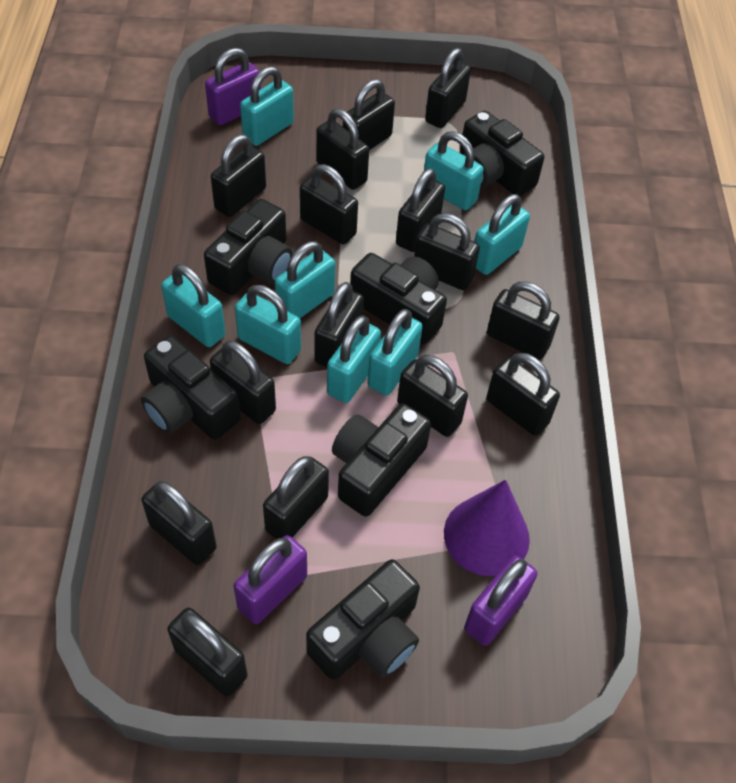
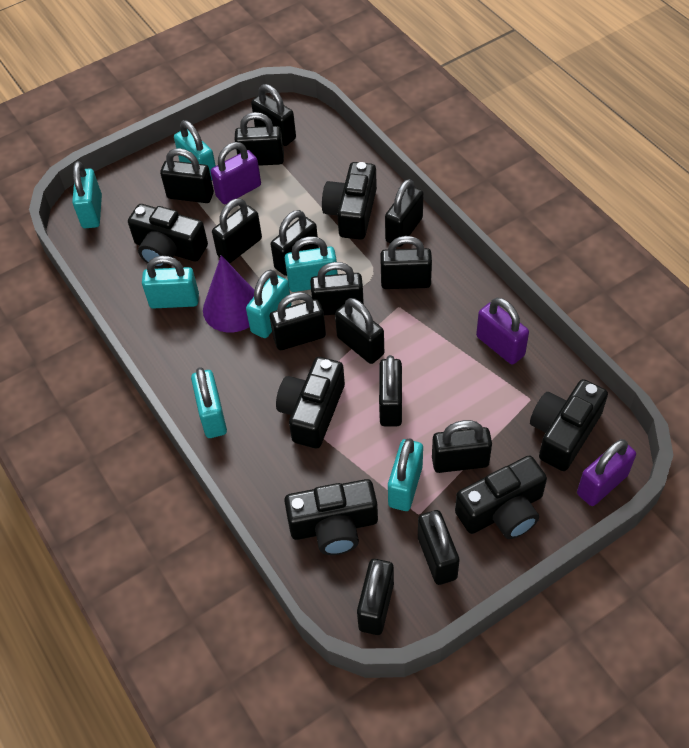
black padlock: [142,481,217,565] [167,608,247,697] [210,341,276,424] [211,135,266,217] [263,456,329,539] [300,164,358,244] [314,282,364,367] [316,109,369,190] [343,79,395,150] [396,168,445,252] [397,355,468,437] [414,213,480,290] [425,48,471,128] [486,353,560,436] [487,282,560,360] = 15 -> [160,148,214,203] [212,198,262,263] [235,112,284,166] [251,84,296,146] [270,292,326,350] [271,210,319,276] [310,262,364,315] [335,298,384,364] [357,559,394,635] [379,355,402,426] [380,236,432,289] [385,179,423,247] [418,510,460,585] [432,420,492,473] = 14
turquoise padlock: [161,264,226,347] [235,285,301,364] [240,66,294,146] [275,241,335,318] [327,315,381,403] [367,309,423,396] [424,131,484,210] [474,194,530,275] = 8 -> [72,161,102,228] [142,256,199,308] [174,120,216,180] [191,367,227,438] [246,269,291,338] [285,236,338,292] [388,438,423,511] = 7

